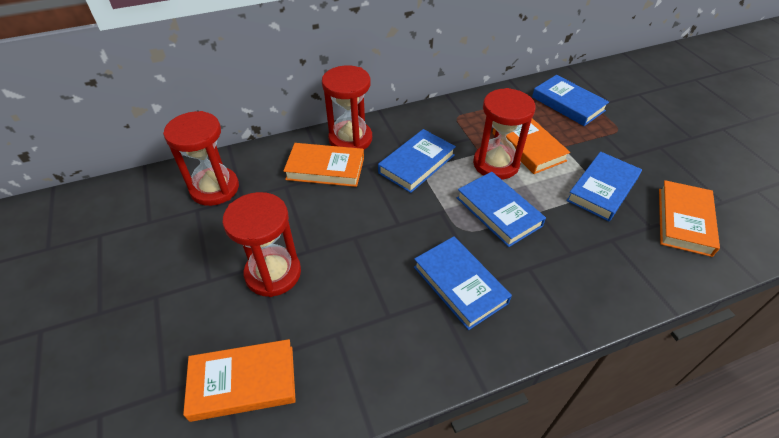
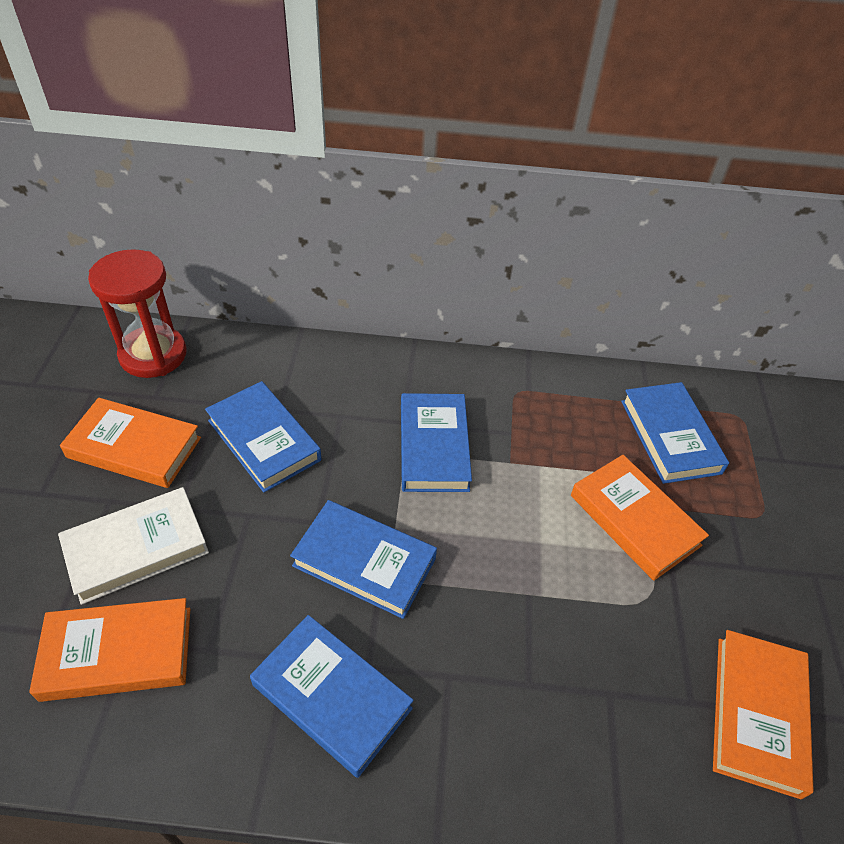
red hourglass: [163,111,239,206] [223,192,301,297] [322,65,372,149] [473,88,536,180] = 4 -> [88,249,187,378] = 1
white book: none = 0 -> [58,487,209,605] = 1

